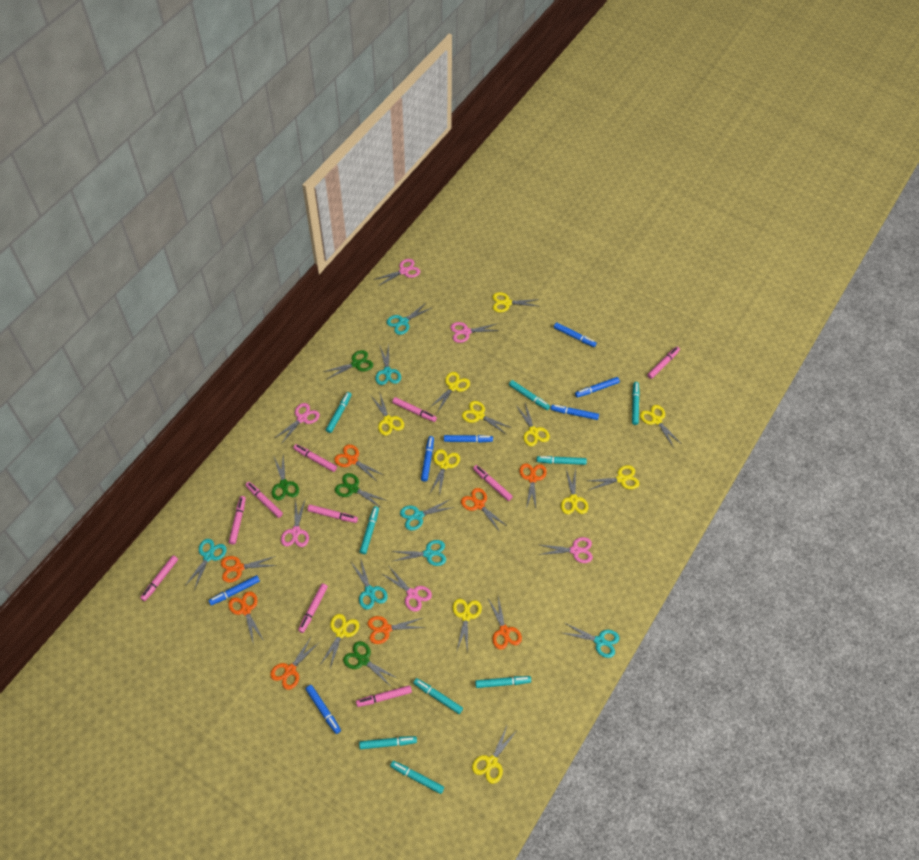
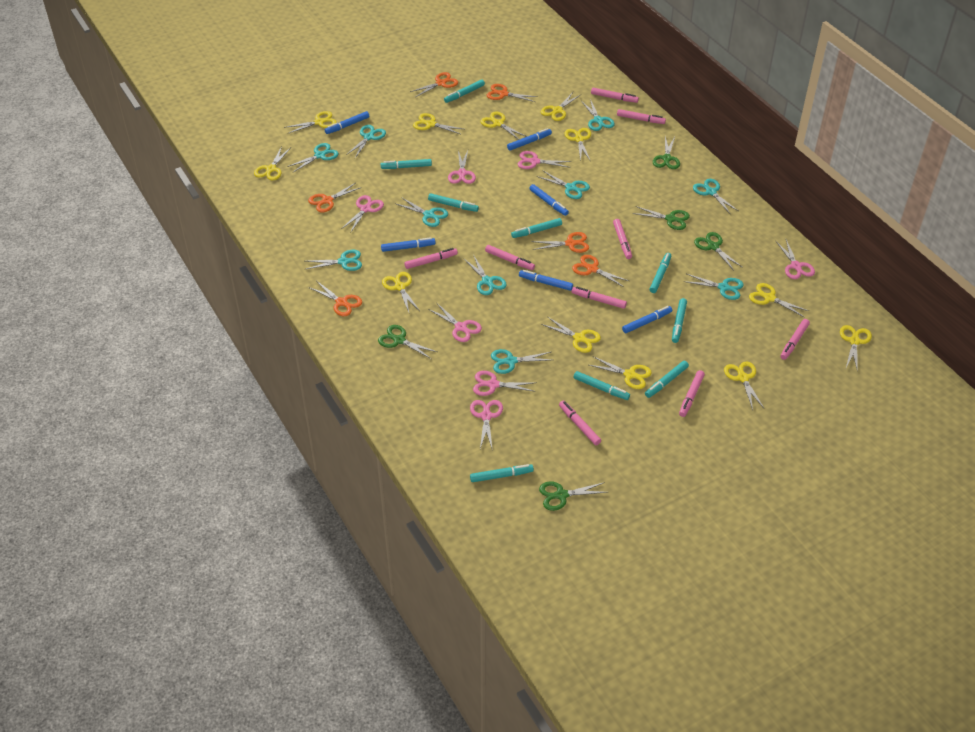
blue marker: [208,575,260,605] [306,685,341,734] [421,436,434,482] [444,435,493,443] [551,405,599,420] [554,322,597,347] [575,377,620,398] = 7 -> [325,111,369,134] [381,237,436,252] [507,128,552,151] [519,270,573,291] [529,184,569,216] [622,306,672,333] = 6
green scissors: [272,455,299,501] [323,350,373,379] [335,473,387,508] [343,641,397,686] = 4 -> [378,325,437,359] [539,482,607,511] [633,206,690,230] [653,136,680,169] [694,232,743,269] = 5
orange scissors: [221,556,277,583] [228,592,264,645] [270,637,320,690] [334,444,383,481] [368,616,425,644] [461,488,507,532] [488,597,522,650] [519,463,547,509] = 8 -> [308,183,362,212] [308,281,362,316] [410,72,458,97] [487,84,537,102] [531,232,589,253] [572,255,629,287] = 6
pink marker: [140,555,178,601] [229,496,246,544] [245,482,283,518] [293,444,337,472] [298,583,328,633] [308,505,358,523] [356,685,412,707] [392,397,437,422] [473,465,513,501] [647,347,680,379] = 10 -> [404,248,458,269] [485,245,535,270] [559,401,601,445] [572,286,627,309] [591,88,639,103] [613,219,632,259] [617,109,666,124] [679,370,705,417] [780,319,810,360] = 9
pink scissors: [275,403,320,444] [281,499,309,547] [373,259,420,286] [381,568,432,612] [450,322,500,343] [538,537,593,563] = 6 -> [341,195,384,233] [428,303,482,342] [448,150,476,184] [470,400,503,451] [473,371,536,396] [517,151,572,169] [776,240,815,279] = 7
turquoise scissors: [185,539,227,590] [352,558,388,609] [375,345,401,385] [387,302,431,335] [391,540,446,566] [400,499,455,530] [563,623,619,658] = 7 -> [287,143,339,172] [306,250,362,271] [346,125,386,158] [396,197,448,227] [464,256,507,295] [491,349,551,374] [537,170,590,199] [581,99,615,131] [683,274,744,300] [693,179,738,214] = 10

